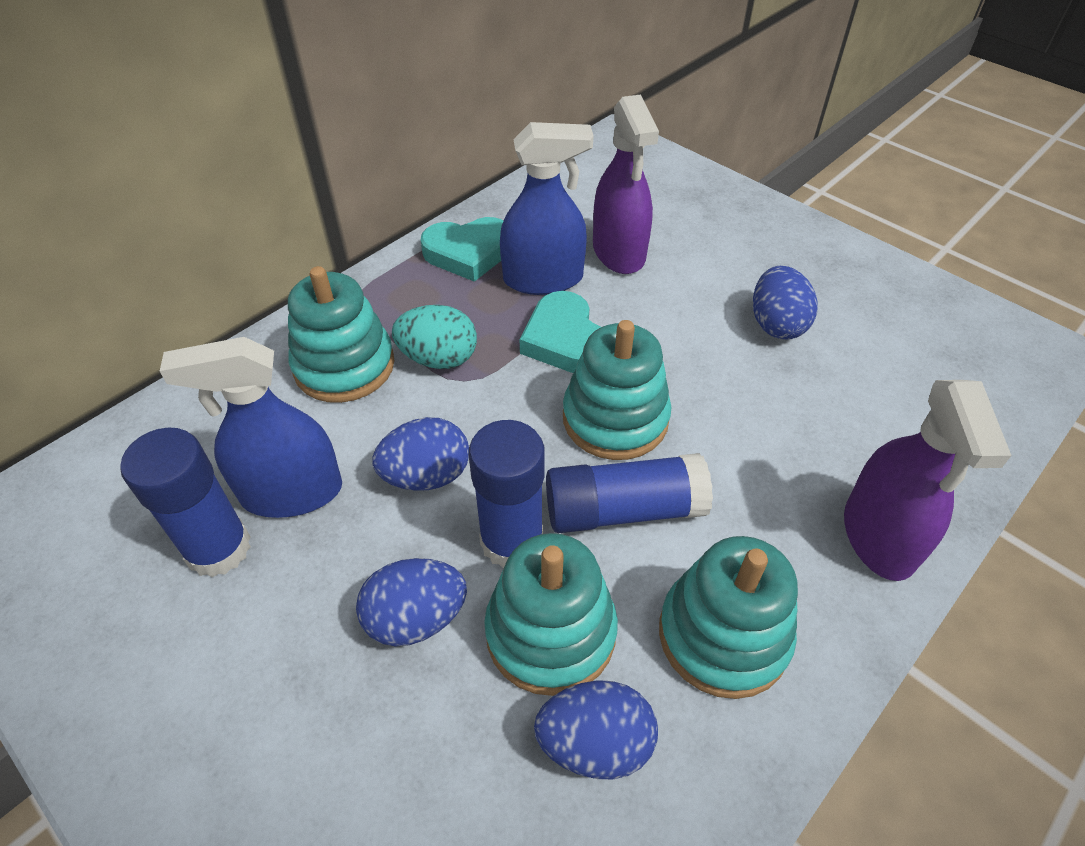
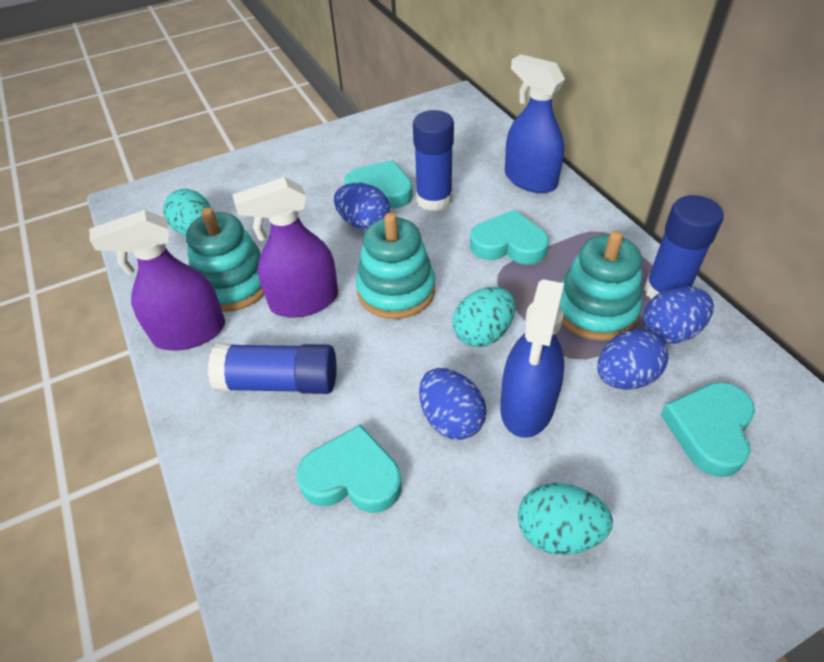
turquoise egg: [392,305,477,369] = 1 -> [163,189,211,236] [453,287,515,347] [518,483,613,555] = 3
turquoise heart: [421,217,503,282] [519,291,601,373] = 2 -> [296,424,402,513] [344,160,413,208] [470,210,549,265] [661,382,755,477] = 4
turquoise stacking toy: [288,266,395,403] [484,533,618,696] [563,320,671,460] [659,536,798,699] = 4 -> [186,208,264,312] [356,213,435,319] [560,231,642,341] = 3

